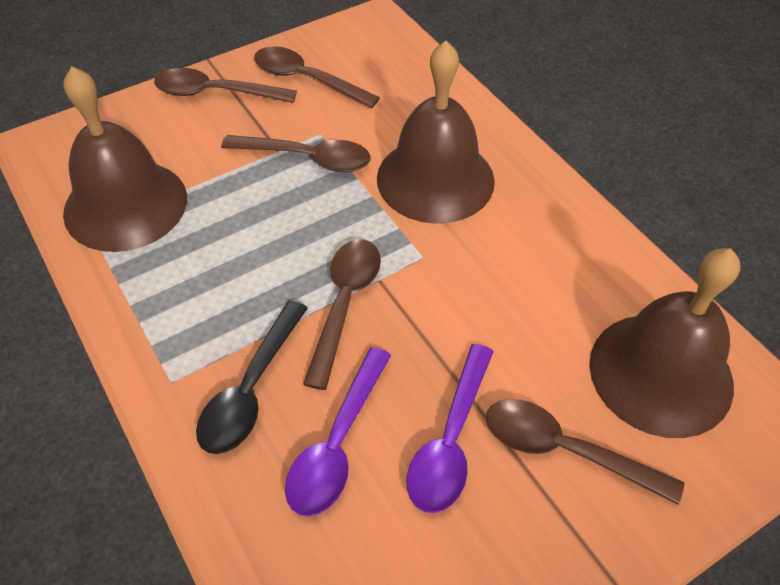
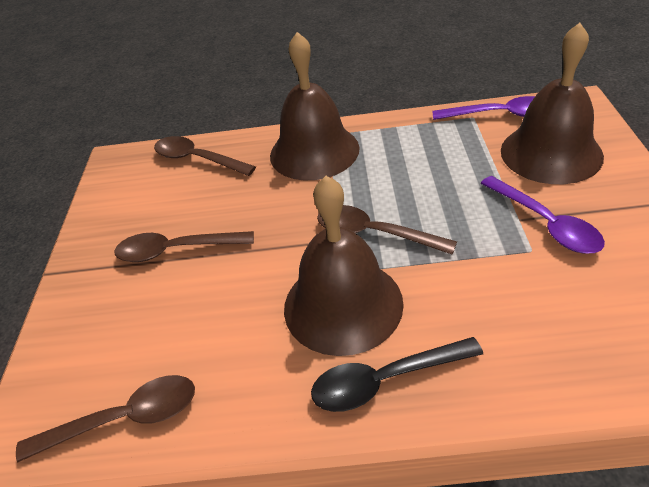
brown spoon: [154,68,297,103] [221,135,371,172] [254,46,380,108] [303,239,381,390] [486,399,684,505] = 5 -> [16,375,195,463] [115,231,254,262] [154,136,256,176] [317,205,457,255] = 4

